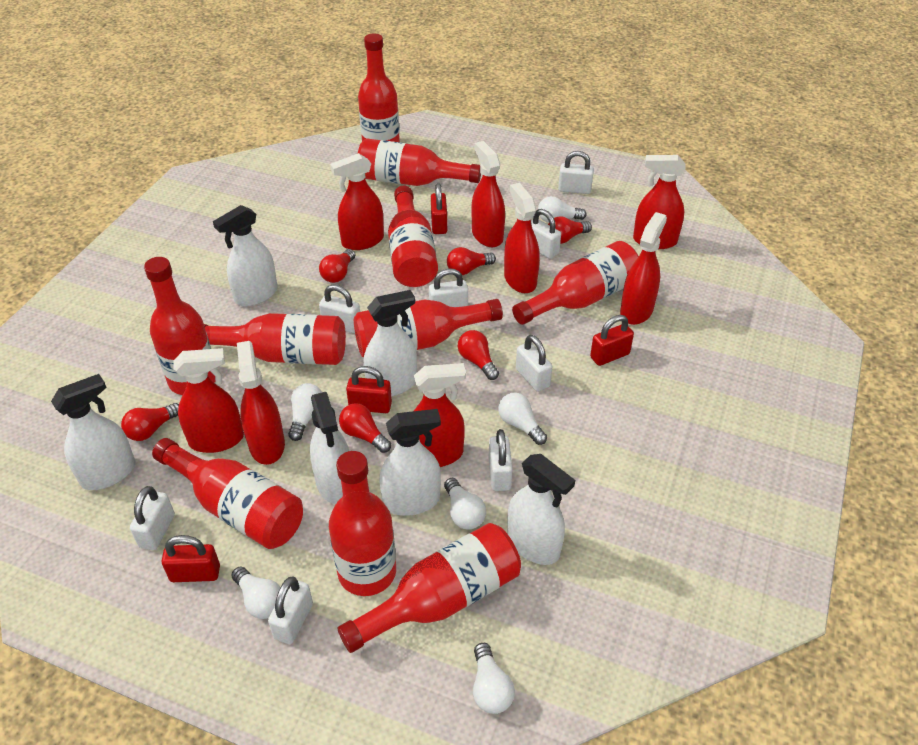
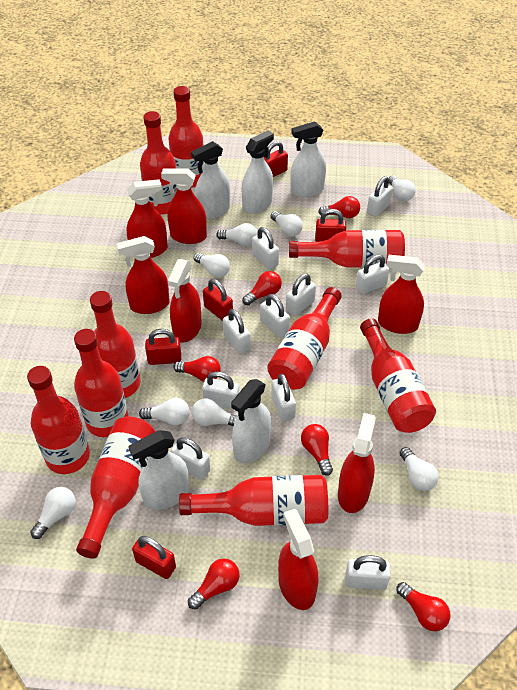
red padlock: [161,535,220,582] [346,366,392,413] [431,183,447,234] [590,315,634,366] = 4 -> [132,536,176,579] [145,329,181,365] [203,279,233,321] [264,141,288,177] [315,209,346,242] = 5
red spray bottle: [174,348,244,453] [237,341,285,465] [330,153,384,250] [414,363,466,467] [471,141,505,247] [504,183,540,293] [620,212,667,325] [633,155,685,249] = 8 -> [117,236,169,314] [126,179,168,258] [161,168,207,244] [168,259,202,343] [278,509,318,610] [338,413,376,513] [378,255,425,334] = 7
white light bulb: [231,566,280,619] [288,383,322,441] [444,478,486,530] [473,643,515,714] [498,393,547,445] [538,196,586,223] = 6 -> [30,487,76,539] [139,398,190,425] [192,398,238,426] [194,253,230,278] [216,223,258,246] [271,211,303,237] [388,175,416,201] [400,447,439,491] = 8
white padlock: [130,486,175,550] [268,577,313,644] [319,285,360,333] [429,269,468,307] [489,429,513,491] [516,335,552,392] [531,209,561,259] [558,151,594,194] = 8 -> [171,437,211,480] [202,371,239,410] [223,309,251,354] [252,227,279,269] [260,294,290,338] [271,374,296,421] [286,274,316,316] [345,555,391,590] [356,255,389,294] [367,176,393,217] = 10
white spray bottle: [51,374,136,490] [213,205,278,307] [310,392,349,504] [363,290,417,397] [380,409,441,516] [507,454,575,565] = 6 -> [128,430,189,510] [191,141,230,219] [231,379,271,464] [242,131,274,214] [290,121,326,197] = 5

